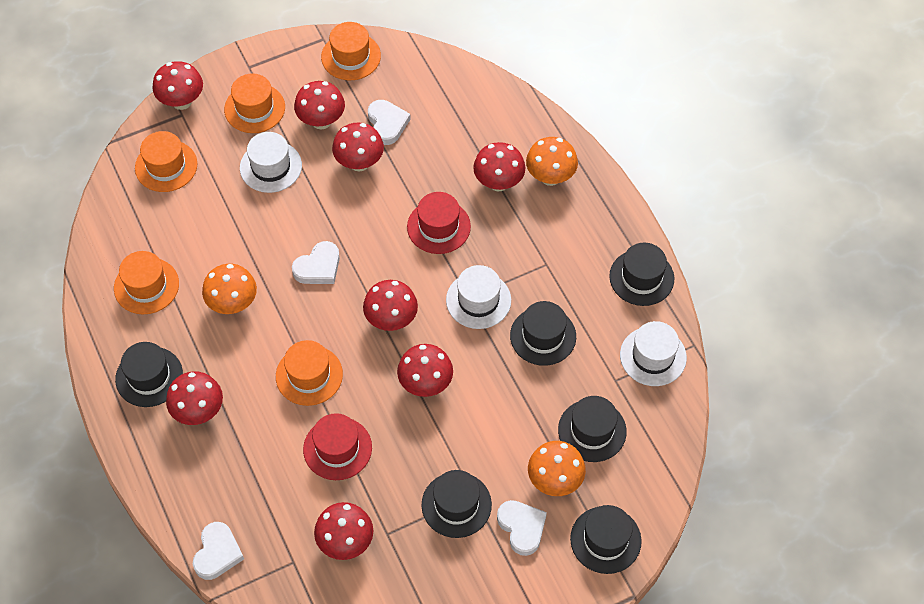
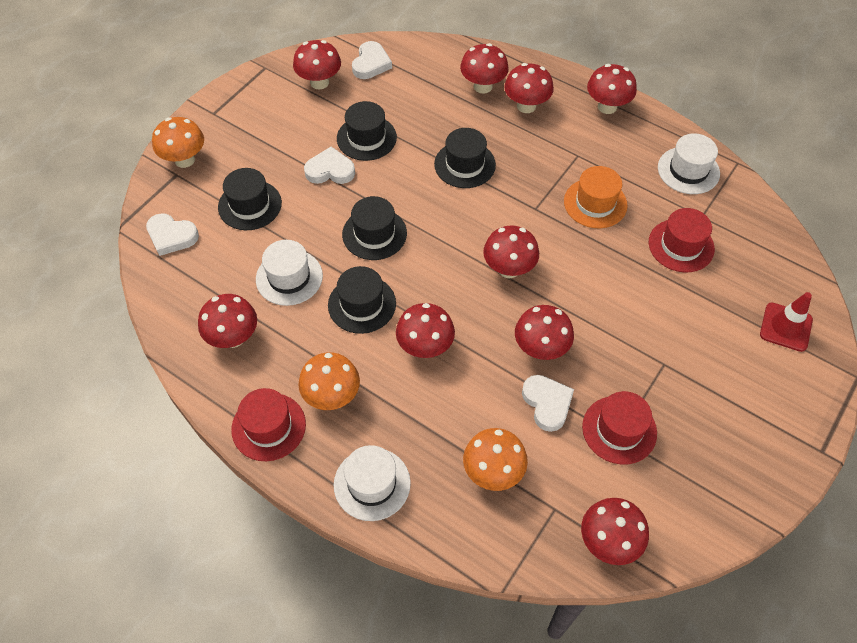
black hat: [115,342,183,407] [422,470,492,538] [510,301,576,366] [558,396,627,462] [570,505,642,574] [609,243,674,306] = 6 -> [218,168,282,230] [328,266,396,334] [337,101,397,161] [342,196,407,260] [434,128,496,188] = 5
orange hat: [114,251,179,314] [135,131,197,192] [224,73,285,133] [276,340,343,406] [321,22,381,80] = 5 -> [564,166,628,228] = 1
red hat: [303,413,372,480] [407,192,471,254] = 2 -> [231,388,306,461] [582,391,657,465] [649,208,715,273] = 3
red mushroom: [153,61,203,110] [166,371,223,425] [294,81,345,129] [314,502,373,560] [332,123,384,171] [363,280,418,331] [397,344,453,397] [473,142,525,191] = 8 -> [198,294,257,348] [293,40,341,89] [396,303,455,358] [460,43,509,94] [483,225,539,278] [504,63,554,113] [515,305,574,360] [581,498,649,565] [587,64,637,114] = 9
red traffic cone: none = 0 -> [760,292,813,352] = 1

